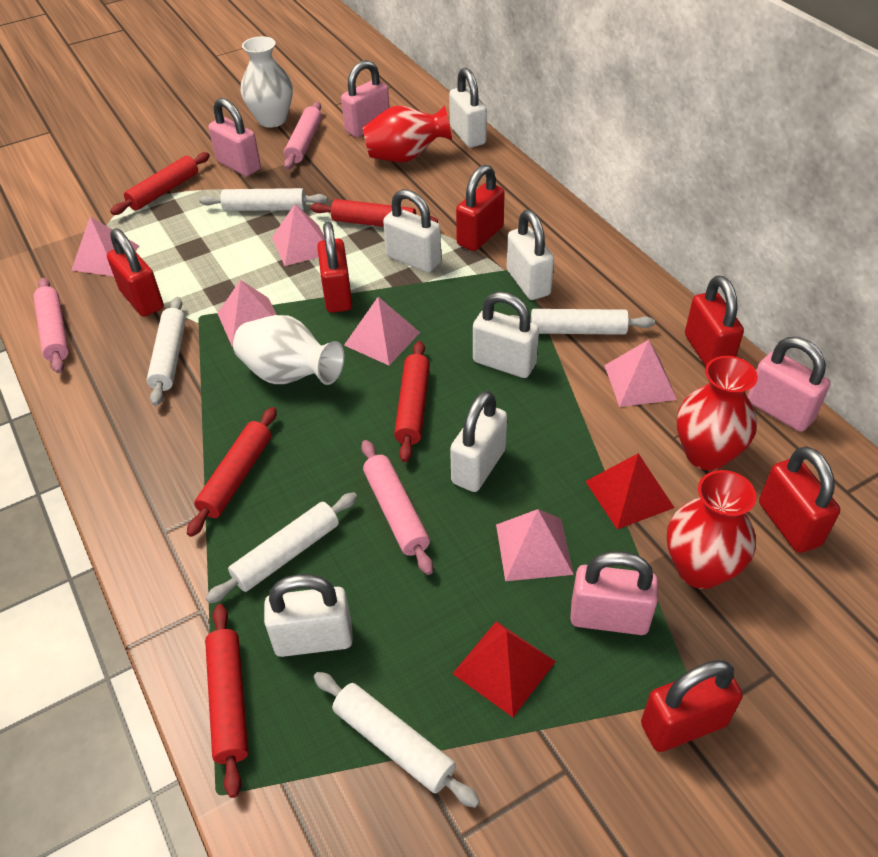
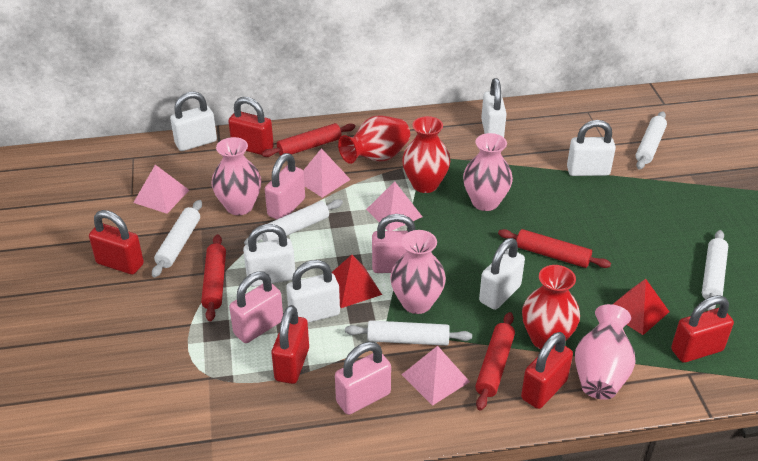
pink pyramid: [72,217,139,276] [217,280,277,347] [272,204,325,266] [344,297,420,365] [496,509,574,581] [604,340,677,407] = 6 -> [133,165,189,214] [303,148,351,198] [366,181,422,231] [401,346,470,406] = 4
pink rolling pin: [33,278,69,373] [284,102,322,170] [361,440,433,575] = 3 -> none = 0
pink vase: none = 0 -> [212,137,261,215] [390,230,446,314] [463,133,513,211] [575,304,636,400] = 4
red padlock: [107,228,164,317] [317,222,352,313] [456,165,505,251] [641,660,743,752] [685,275,744,366] [759,446,840,553] = 6 -> [89,210,144,275] [228,97,274,155] [272,305,309,384] [521,332,573,409] [671,295,734,363] = 5
red rolling pin: [110,152,210,215] [187,407,277,537] [205,604,249,798] [310,199,438,227] [394,341,430,462] = 5 -> [201,234,226,321] [262,123,355,157] [475,312,515,411] [498,229,611,268] = 4
white vase: [233,315,344,385] [241,36,293,128] = 2 -> none = 0

